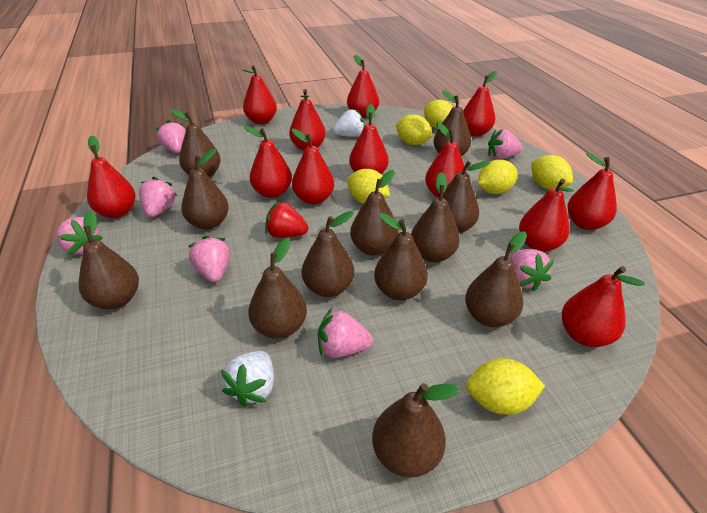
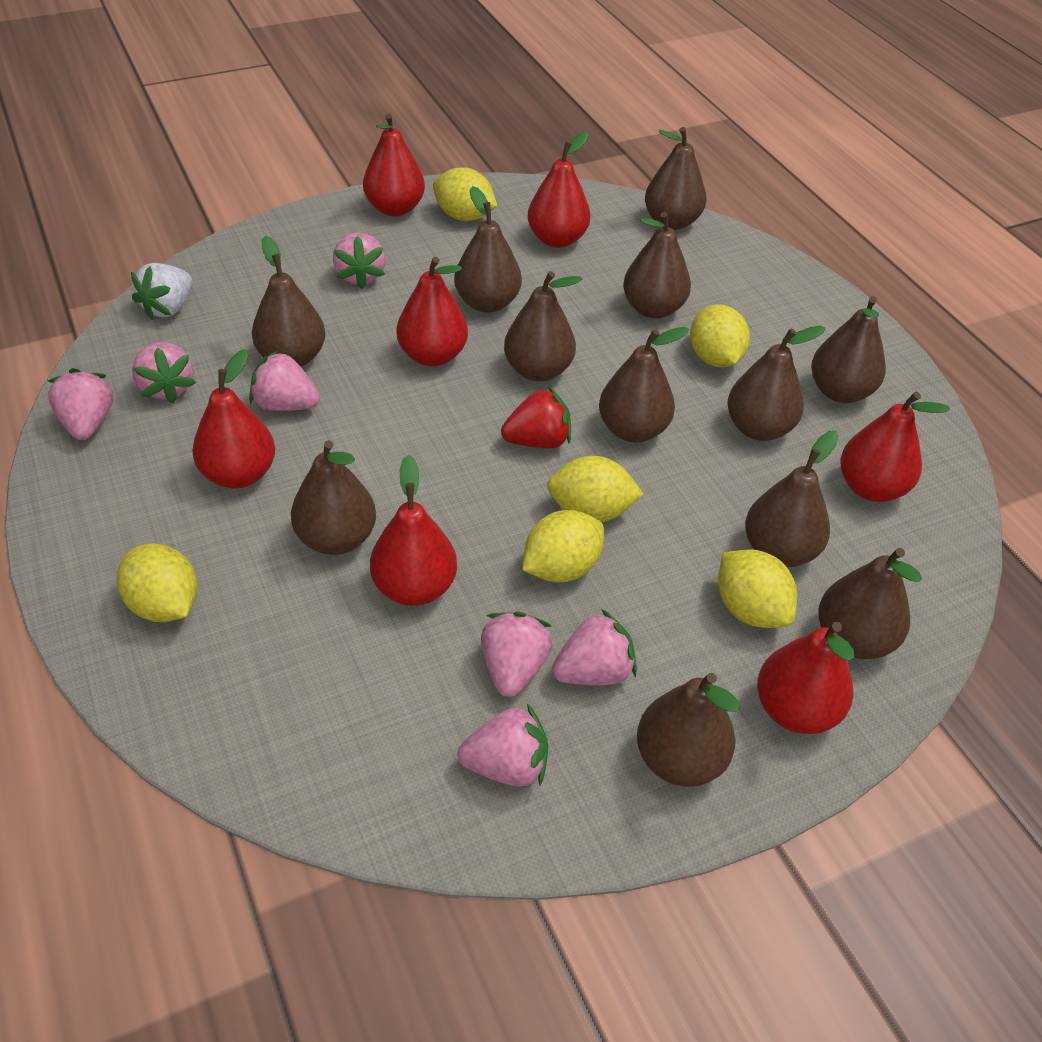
red pear: [87,135,136,218] [243,66,277,124] [244,126,292,198] [289,89,326,151] [292,129,334,205] [347,55,379,118] [349,104,389,174] [425,122,467,198] [463,71,497,136] [519,179,575,252] [562,266,645,347] [567,153,617,230] = 12 -> [192,349,275,489] [363,114,425,216] [370,455,457,606] [397,257,468,366] [528,131,591,248] [757,622,854,734] [841,392,950,502] = 7
white strawberry: [221,351,274,407] [333,109,365,137] = 2 -> [131,263,192,320] = 1

